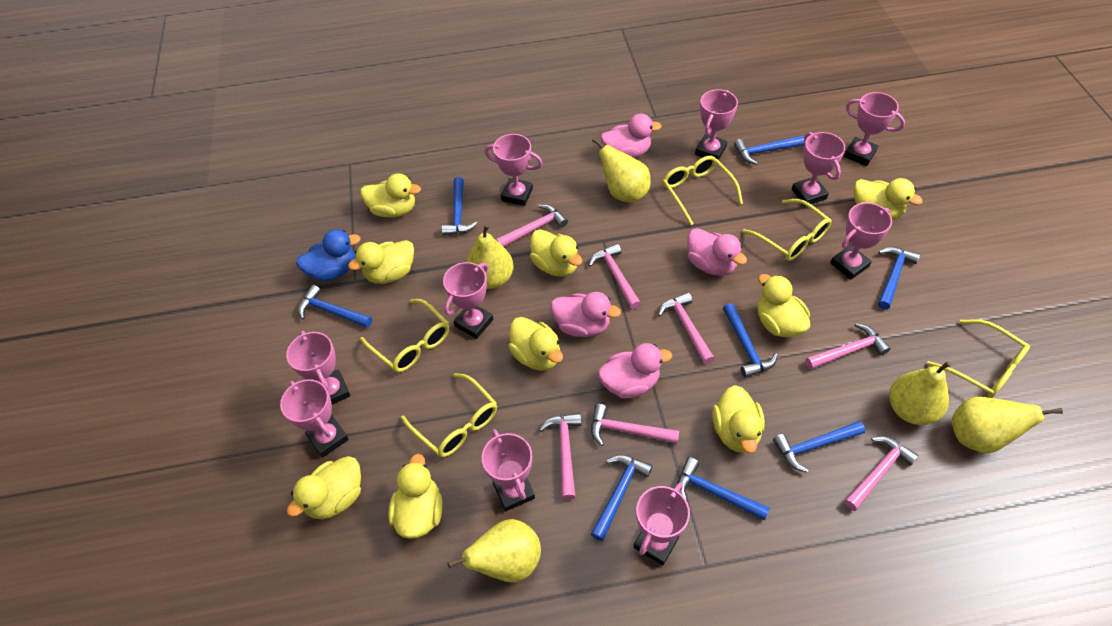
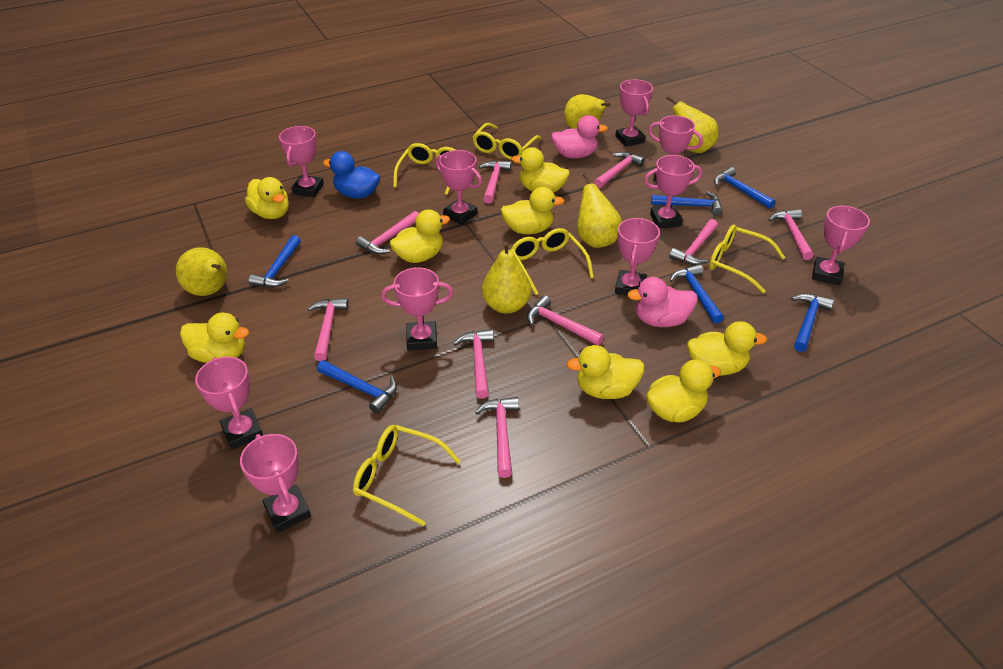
blue hammer: [298,285,372,328] [441,177,478,236] [591,455,653,541] [677,457,770,521] [723,303,778,378] [734,135,804,165] [773,421,865,473] [878,247,920,309] = 8 -> [249,235,301,288] [317,360,397,414] [651,191,723,216] [670,264,724,324] [714,167,776,209] [791,293,834,352] = 6
pink duck: [551,292,621,337] [598,343,672,399] [601,114,662,158] [687,228,747,276] = 4 -> [551,115,608,159] [627,277,697,327] = 2
pink hammer: [496,204,568,247] [539,413,581,500] [589,243,641,309] [591,404,679,446] [658,292,715,364] [805,323,891,370] [844,436,919,511] = 7 -> [308,298,349,361] [356,211,419,254] [453,329,494,399] [475,397,519,478] [479,160,511,203] [527,295,604,346] [594,152,645,188] [669,219,718,265] [769,209,814,260] = 9
yellow duck: [286,456,361,519] [348,240,414,284] [360,173,421,217] [388,454,443,539] [508,317,563,371] [530,229,582,277] [712,385,765,453] [757,274,810,337] [854,178,923,220] = 9 -> [180,313,249,363] [245,177,289,219] [390,209,450,263] [501,187,565,234] [511,147,570,193] [567,345,645,399] [646,359,721,422] [687,321,767,376] = 8

